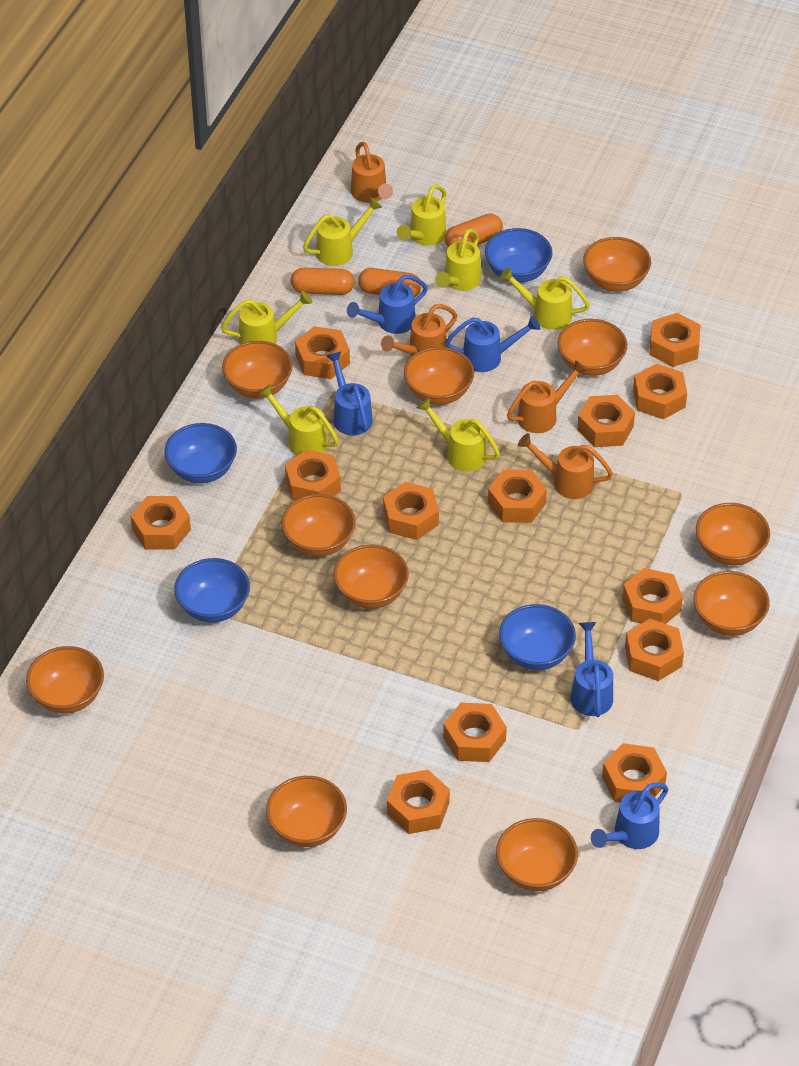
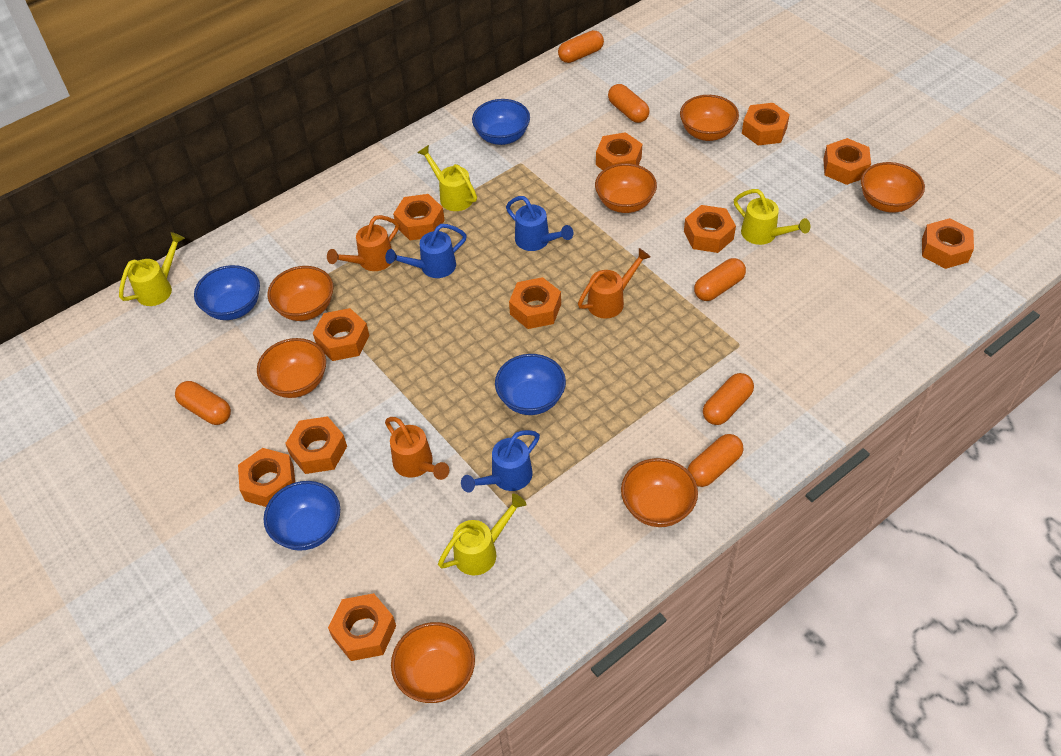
blue watering can: [327,351,373,436] [347,275,428,334] [445,316,540,372] [571,622,613,717] [591,783,669,849] = 5 -> [385,224,467,278] [461,430,540,493] [506,196,573,251] = 3
orange bowl: [26,646,104,713] [222,341,293,399] [266,776,347,847] [281,494,356,557] [333,544,409,609] [404,347,474,405] [496,818,578,891] [557,319,627,376] [583,237,651,292] [694,571,770,636] [696,503,770,566] = 11 -> [257,338,326,398] [267,266,334,321] [391,622,475,703] [595,163,657,213] [621,458,698,527] [680,95,739,141] [861,162,925,212] = 7
orange capsule: [291,268,355,295] [358,268,421,297] [445,214,503,247] = 3 -> [175,381,231,425] [558,30,604,63] [608,84,650,123] [687,434,743,487] [694,258,746,301] [703,373,754,425] = 6
orange nut: [130,496,191,550] [285,449,341,501] [295,326,350,379] [383,482,439,540] [387,770,450,834] [443,703,507,762] [488,469,547,523] [577,395,635,447] [602,743,667,802] [622,568,683,624] [625,619,684,681] [633,364,687,419] [649,313,701,367] = 13 -> [238,448,295,507] [285,416,347,474] [313,308,370,361] [328,593,396,661] [393,194,444,240] [509,277,561,329] [596,132,642,170] [684,205,736,253] [742,103,790,145] [823,138,871,185] [922,218,974,269] = 11
orange watering can: [351,142,393,203] [381,304,457,356] [507,360,588,433] [518,433,613,499] = 4 -> [327,215,399,271] [385,417,449,480] [578,248,651,319] = 3
yellow watering can: [221,291,313,344] [258,384,339,456] [303,197,382,266] [397,184,447,246] [417,397,500,472] [435,229,482,291] [499,267,590,330] = 7 -> [119,232,185,306] [417,145,477,211] [438,494,527,575] [734,189,810,245] = 4

